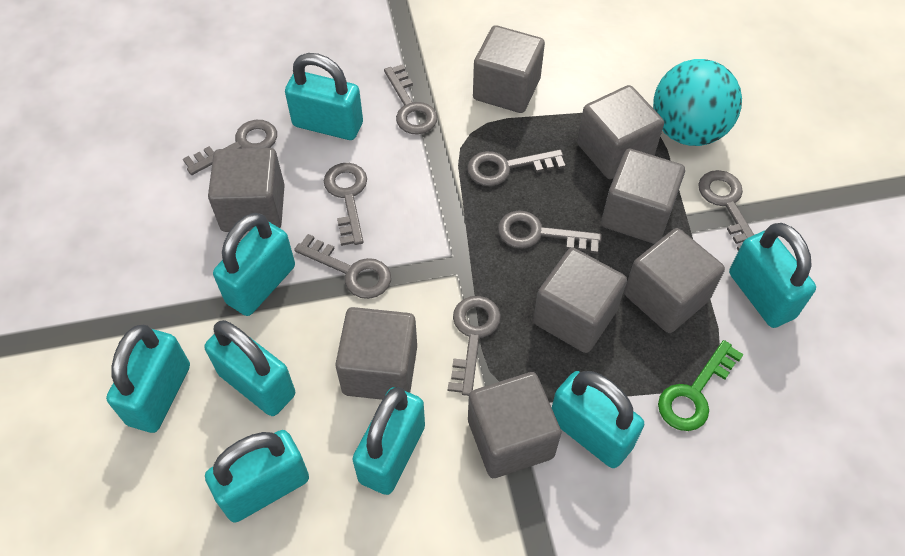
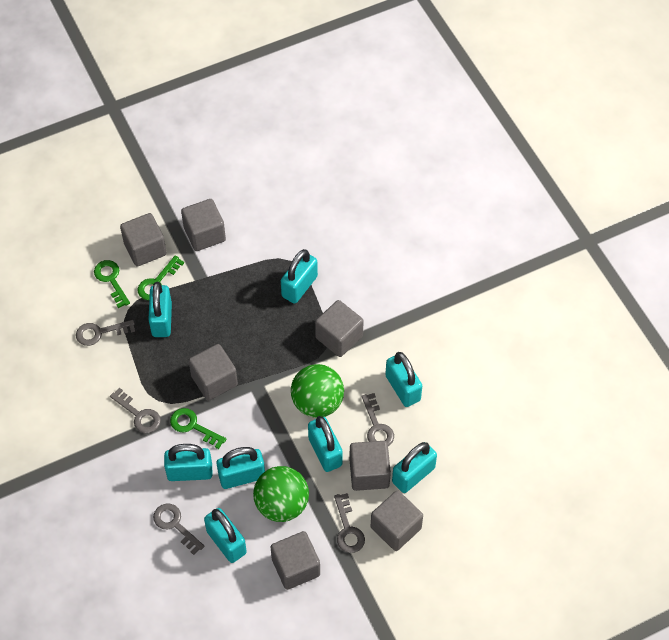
green ball: none = 0 -> [253,466,309,522] [291,364,344,418] = 2
green key: [658,340,744,431] = 1 -> [94,260,130,308] [138,256,184,300] [170,408,226,449] = 3
grey cube: [208,148,285,232] [335,307,417,400] [468,372,561,478] [473,25,545,113] [533,248,627,353] [577,85,664,179] [601,149,685,244] [624,228,725,333] = 8 -> [120,213,167,266] [181,199,226,251] [188,344,238,401] [270,531,320,590] [315,300,364,357] [349,441,391,491] [371,490,423,551] = 7
grey key: [183,120,277,175] [294,234,391,299] [324,163,367,246] [384,64,438,135] [448,296,501,396] [467,149,565,186] [498,211,602,254] [698,170,754,251] = 8 -> [76,320,135,346] [110,388,161,433] [153,504,205,555] [334,493,365,553] [362,393,394,446] = 5
turquoise ball: [653,59,742,146] = 1 -> none = 0

